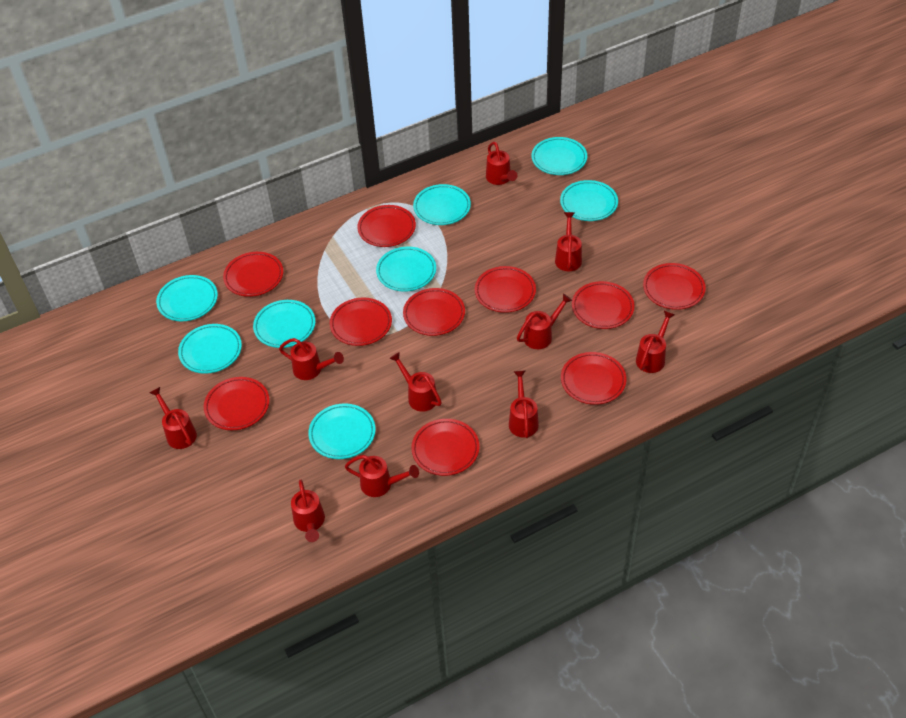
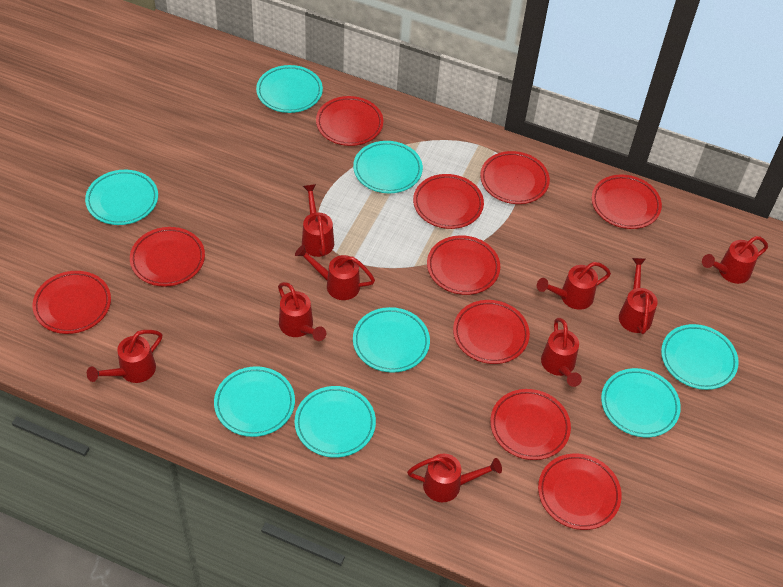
red watering can: [149,387,197,449] [279,338,344,380] [291,480,325,542] [345,455,419,497] [389,352,442,412] [486,142,518,185] [509,371,539,438] [517,294,573,349] [555,212,582,272] [636,311,674,373] = 10 -> [87,330,162,383] [278,282,326,341] [295,245,375,300] [302,184,334,257] [407,454,502,502] [537,262,611,310] [541,318,582,387] [619,258,658,334] [702,236,768,284] = 9

